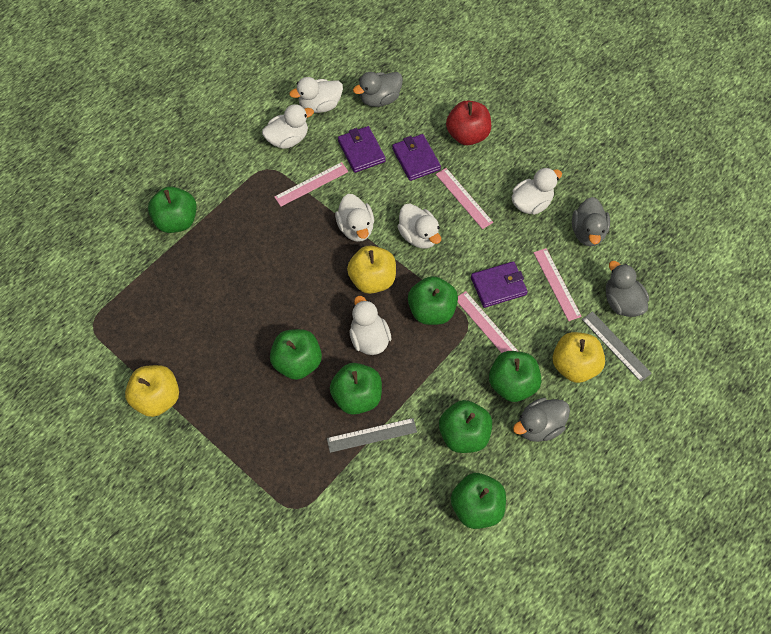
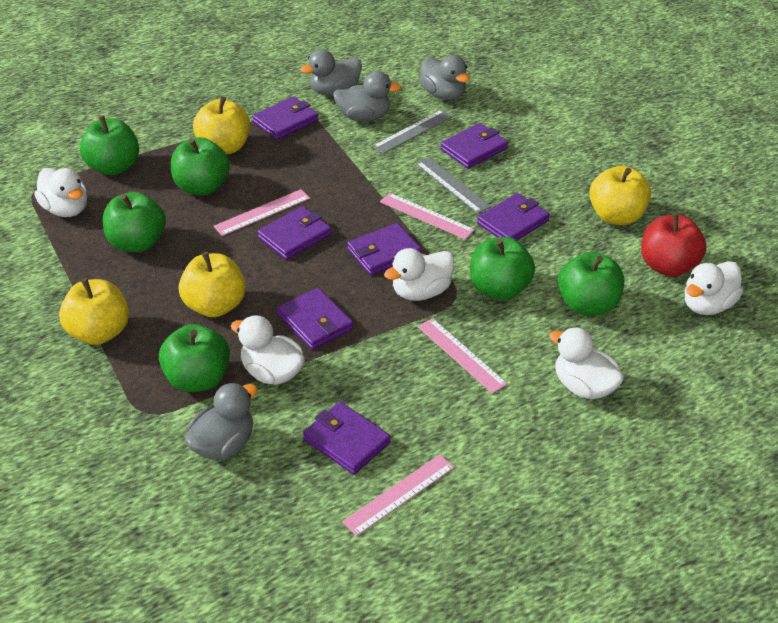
green apple: [148,187,197,233] [270,329,322,380] [330,363,382,415] [408,276,458,325] [439,400,492,453] [451,473,506,529] [489,351,541,402] = 7 -> [80,115,139,175] [103,192,166,252] [159,324,230,392] [171,137,230,195] [470,237,535,300] [558,252,624,315] = 6
purple wallet: [338,126,386,173] [392,134,441,181] [471,261,528,308] = 3 -> [252,96,319,140] [258,206,332,260] [277,288,353,350] [303,402,391,475] [347,223,422,275] [440,123,508,169] [477,193,550,240] = 7
white duck: [262,104,314,149] [290,77,343,113] [335,194,374,242] [349,296,391,355] [397,204,441,249] [512,167,562,215] = 6 -> [34,168,87,217] [231,315,305,385] [384,248,454,301] [549,327,624,399] [685,261,743,315] = 5
yellow apple: [125,365,179,417] [347,246,396,294] [553,332,605,383] = 3 -> [59,278,129,345] [179,252,246,317] [193,97,250,154] [589,166,651,225] = 4

